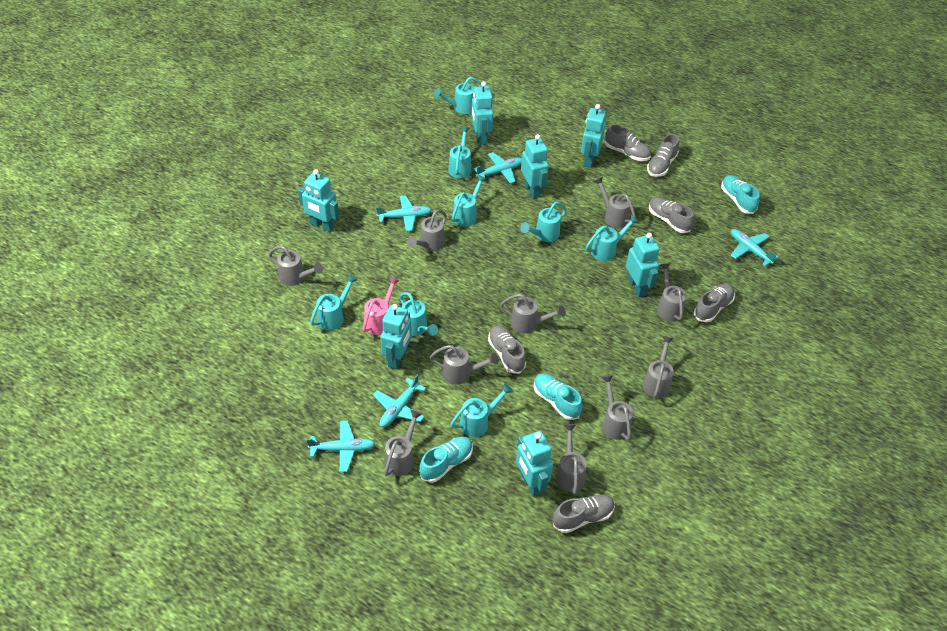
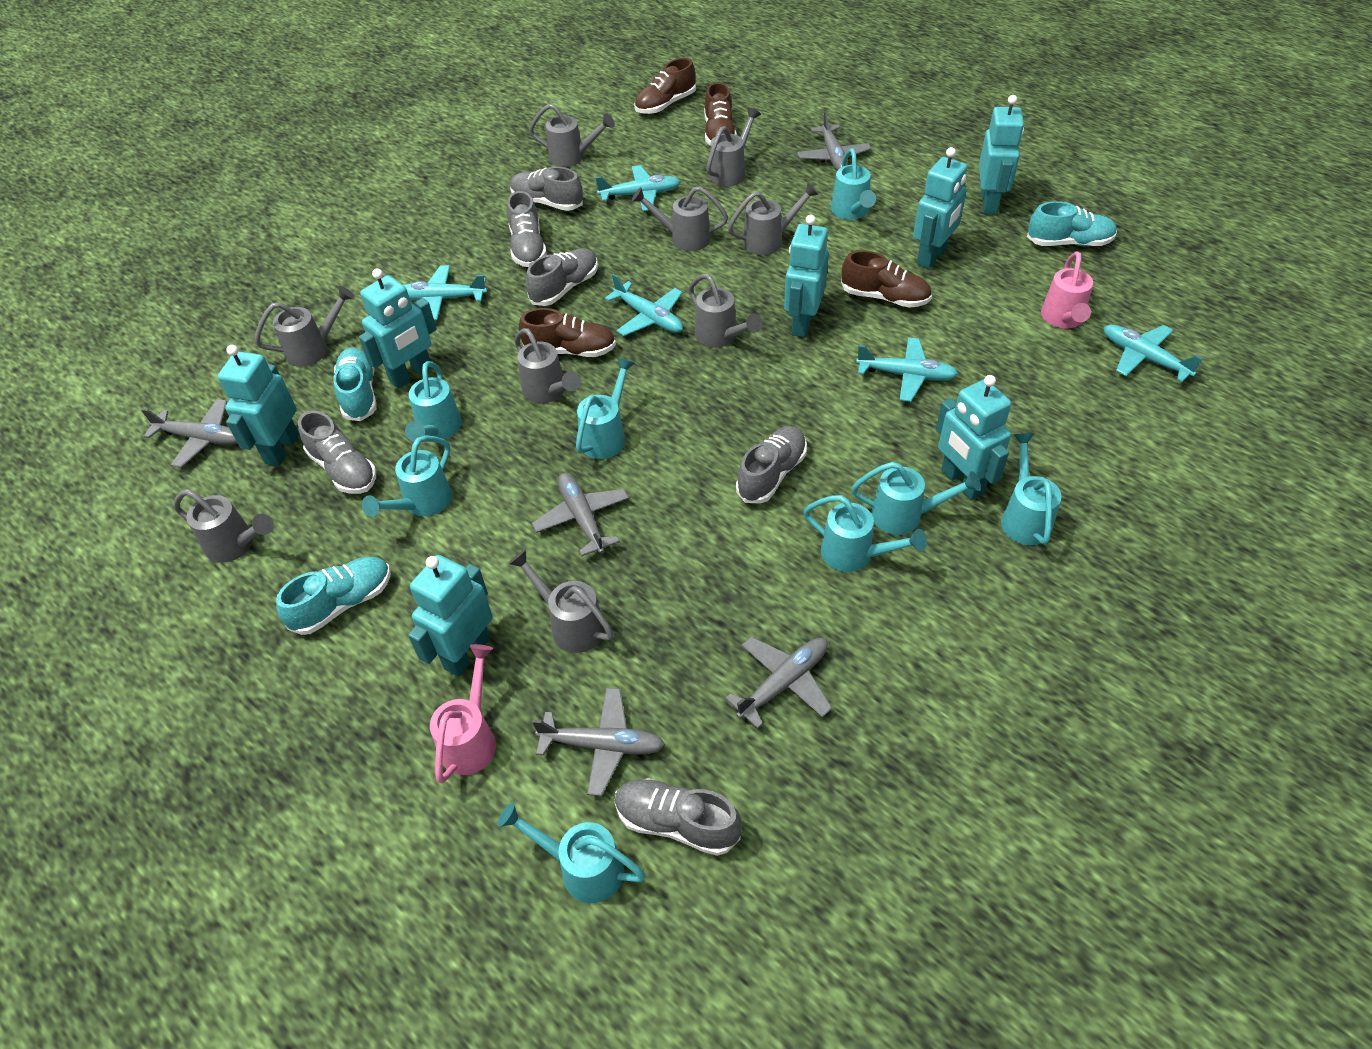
brown shoe: none = 0 -> [519,308,616,357] [634,58,696,114] [705,82,737,146] [841,250,932,308] = 4
grey plane: none = 0 -> [141,399,237,468] [532,473,629,556] [532,688,665,796] [725,637,832,729] [797,111,871,171] = 5
grey watering can: [269,245,323,286] [384,410,422,476] [407,209,447,251] [430,345,499,385] [500,294,566,333] [555,424,587,495] [594,177,636,228] [601,375,633,440] [643,336,674,398] [657,263,687,322] = 10 -> [174,489,274,563] [254,286,355,367] [508,549,614,653] [515,328,580,403] [529,103,615,167] [631,186,728,251] [688,274,762,348] [706,107,761,187] [728,182,819,255] = 9
pink watering can: [363,277,400,335] = 1 -> [430,644,496,783] [1041,251,1093,328] = 2

